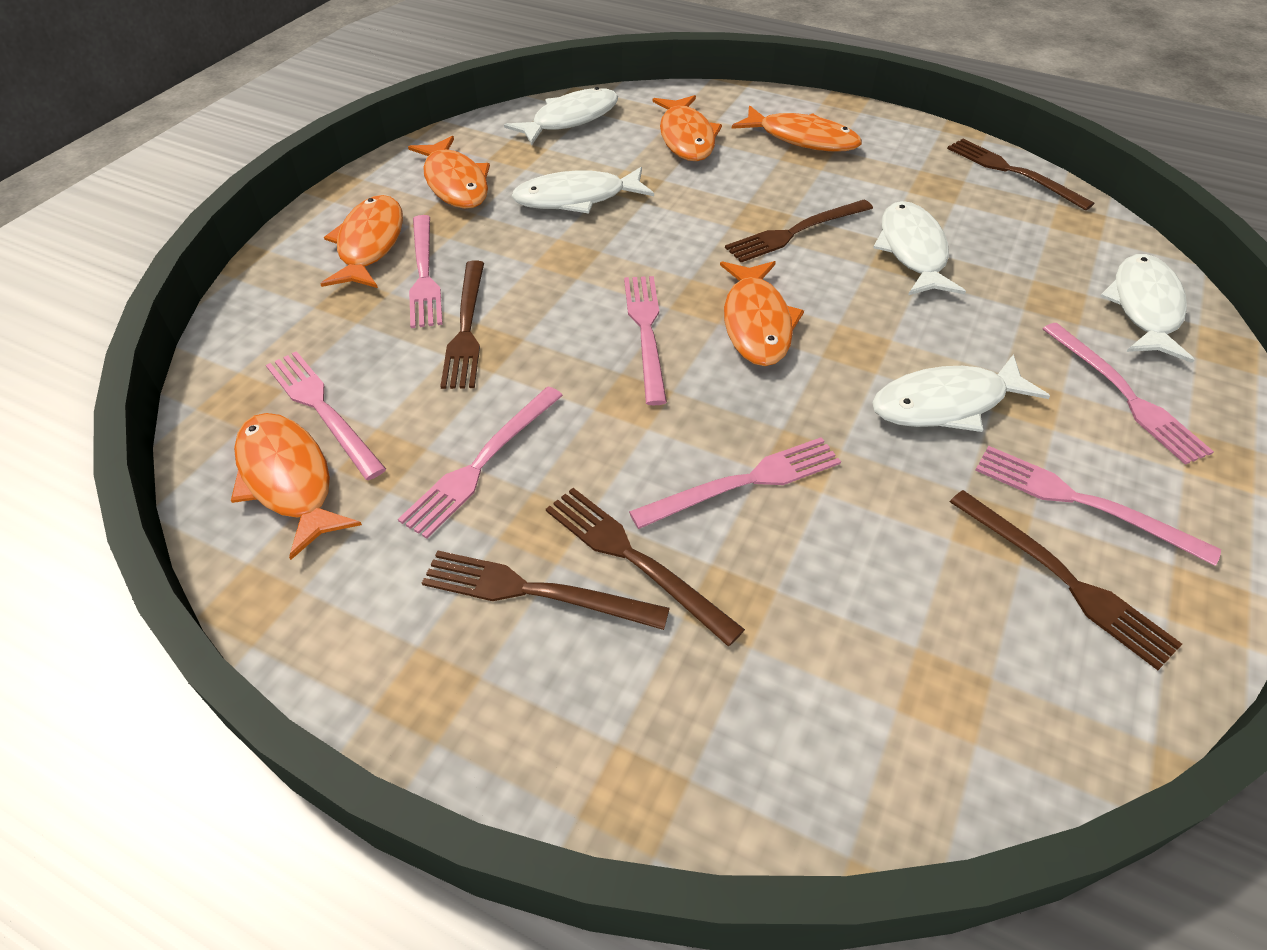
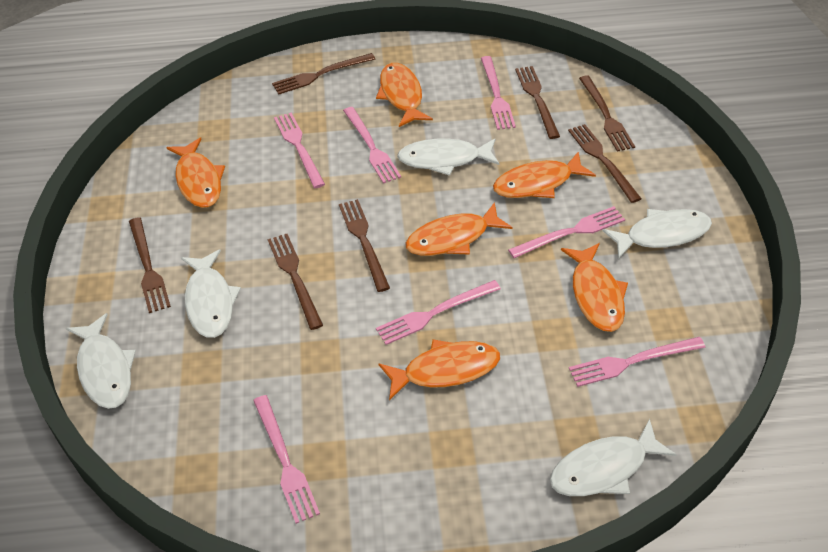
brown fork: [422,551,670,630] [440,261,484,389] [546,488,745,646] [725,200,873,262] [947,139,1095,210] [950,490,1182,670] = 6 -> [129,217,171,313] [268,234,323,330] [272,53,375,94] [339,199,390,292] [515,66,560,139] [568,124,642,203] [579,75,635,152] = 7

